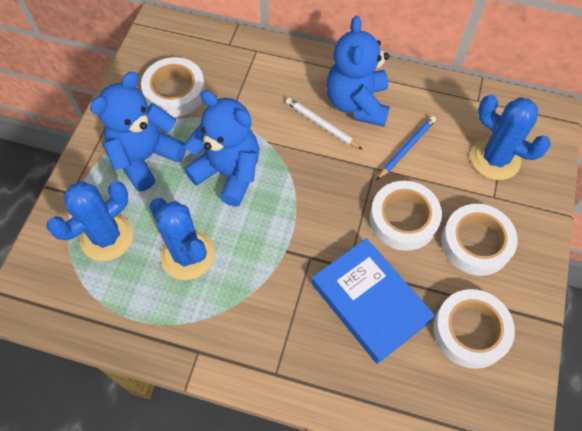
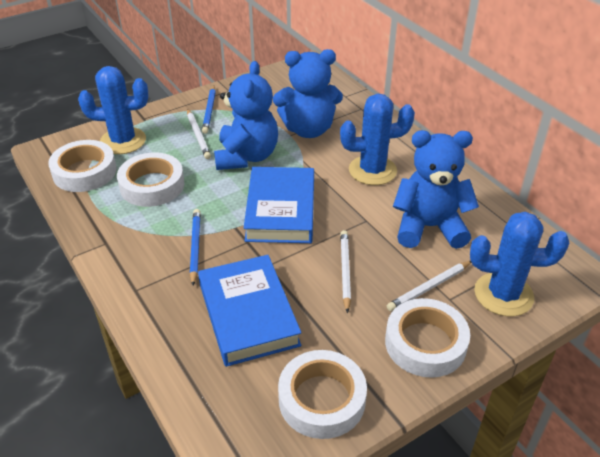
blue book: [312,238,435,364] = 1 -> [198,255,301,367] [244,167,314,243] = 2
blue pencil: [377,116,436,180] = 1 -> [190,209,201,286] [202,85,216,134] = 2
white pencil: [286,98,363,150] = 1 -> [187,109,211,159] [340,230,351,313] [387,261,471,311] = 3

